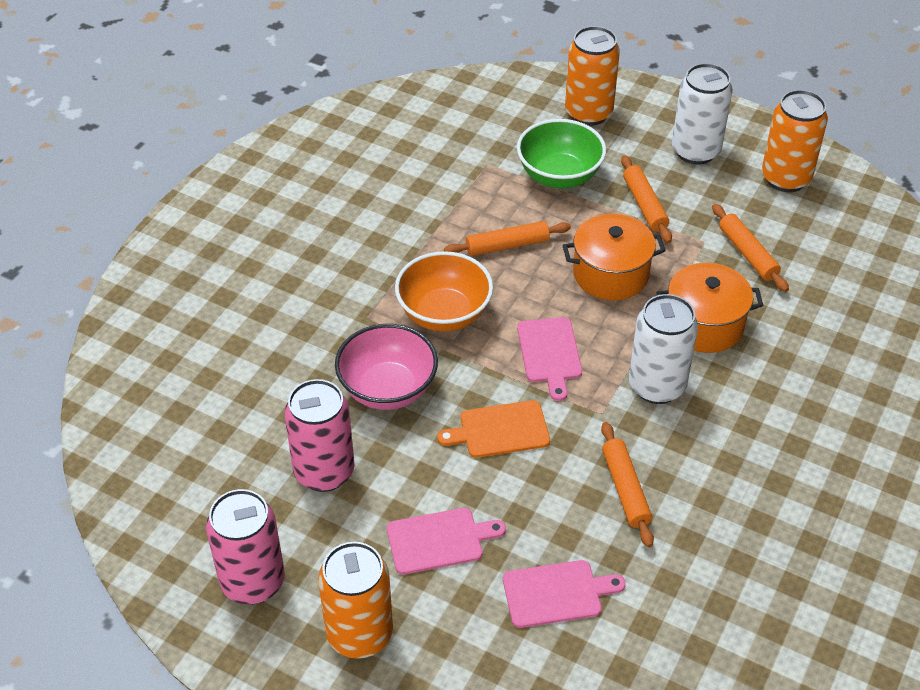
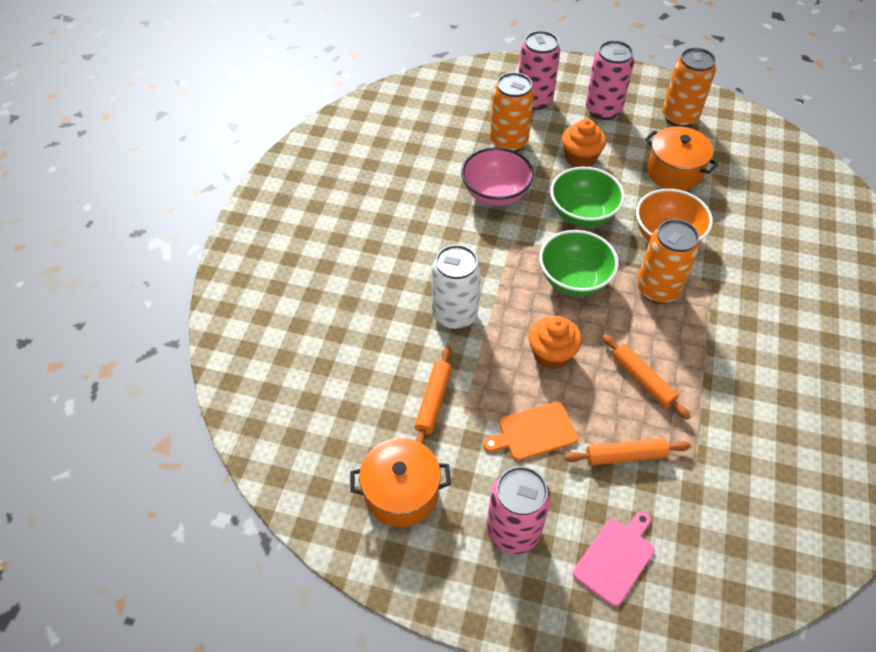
green bowl: [517,119,606,188] = 1 -> [539,230,619,296] [550,167,625,227] = 2
orange cupcake: none = 0 -> [529,316,582,369] [562,119,606,167] = 2
orange rolling pin: [444,221,571,256] [601,422,654,547] [621,155,672,243] [712,204,789,292] = 4 -> [415,346,452,445] [565,438,691,465] [602,334,691,420] = 3
pink can: [206,489,285,605] [285,379,355,492] = 2 -> [487,466,551,554] [519,31,560,110] [586,40,634,120] = 3
pink cutting board: [387,508,506,575] [503,560,626,628] [517,317,582,401] = 3 -> [573,511,655,607] = 1
white can: [629,294,698,404] [672,63,733,165] = 2 -> [432,245,481,330] = 1

